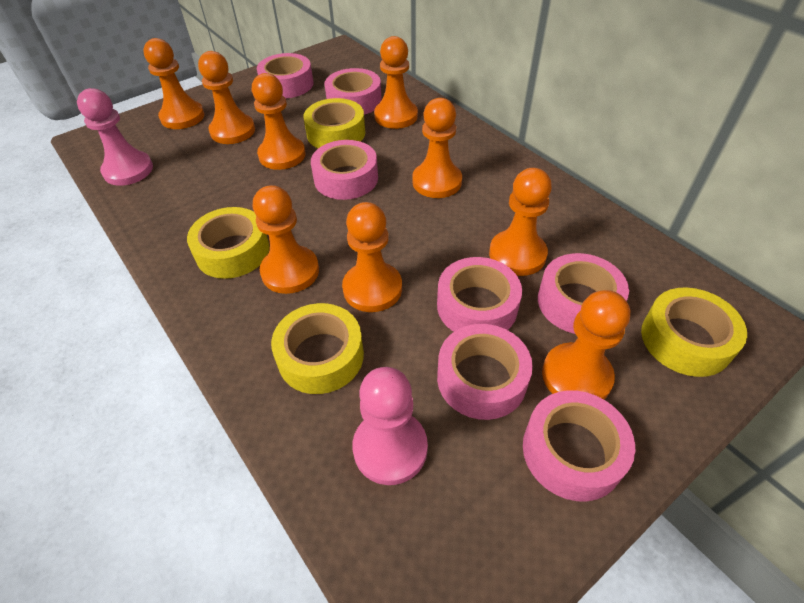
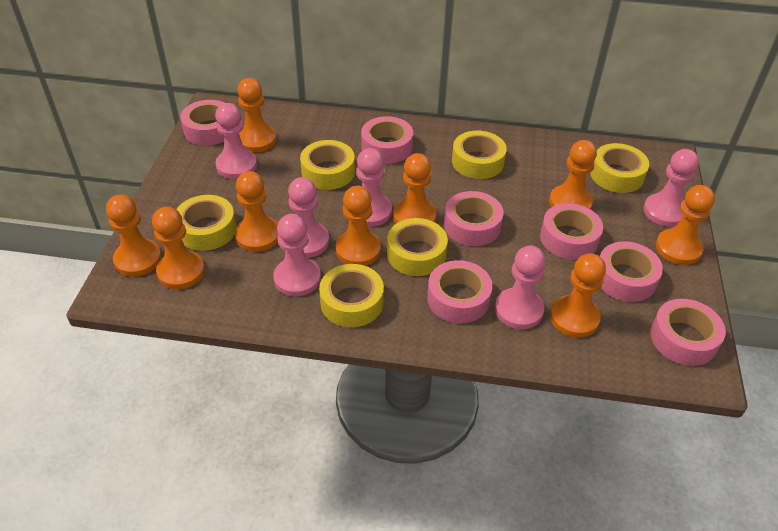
pink pawn: [77,88,153,186] [352,367,428,485] = 2 -> [215,103,257,179] [273,214,321,297] [288,177,329,258] [356,148,392,227] [495,245,546,329] [643,149,699,227] = 6
yellow tape: [187,207,270,279] [271,303,364,394] [304,98,365,148] [641,287,747,377] = 4 -> [176,195,236,251] [300,140,355,190] [319,264,384,327] [387,218,448,276] [452,131,507,179] [590,143,649,193] = 6

